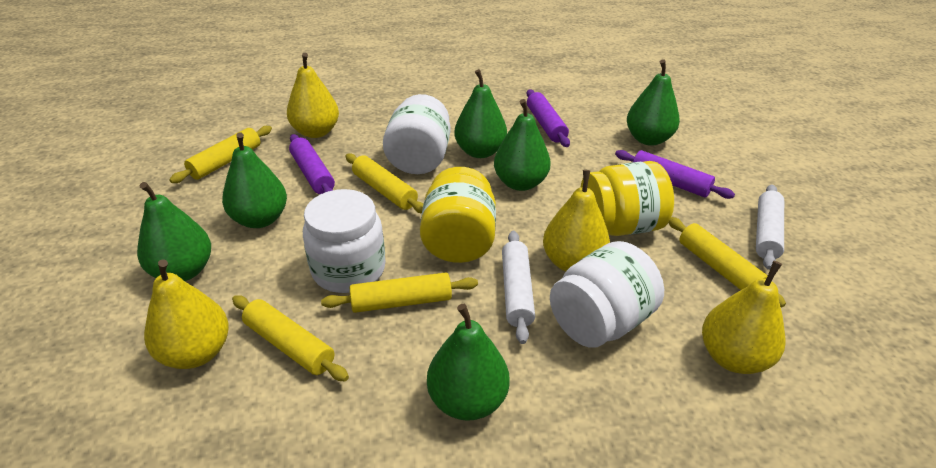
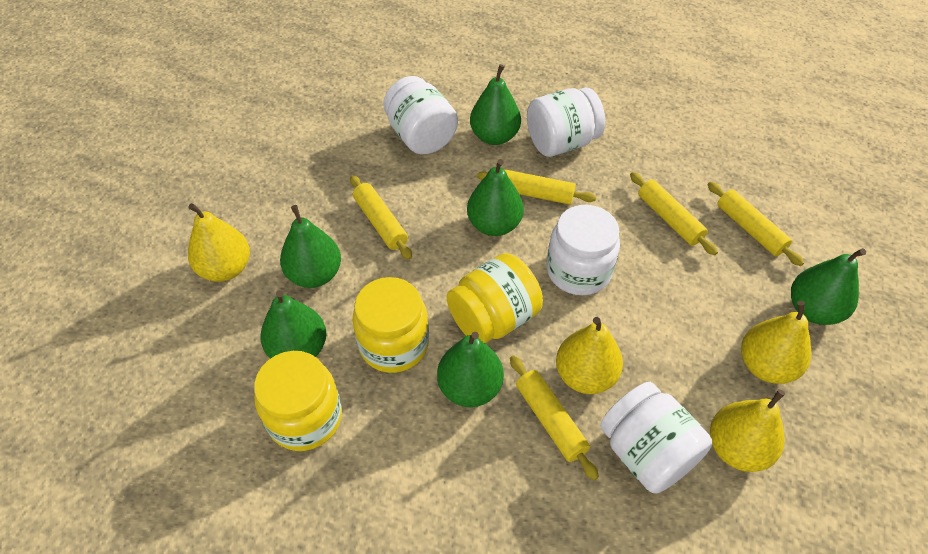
purple rolling pin: [289,134,335,194] [527,89,570,147] [615,150,735,199] = 3 -> none = 0
white jar: [303,189,386,293] [383,94,451,174] [550,241,664,348] = 3 -> [383,76,458,154] [527,87,605,157] [547,205,620,295] [600,382,712,493] = 4
white rolling pin: [502,231,535,344] [756,184,784,270] = 2 -> none = 0
yellow jar: [420,167,496,263] [580,161,674,236] = 2 -> [254,351,342,451] [352,277,429,373] [447,253,543,344] = 3

